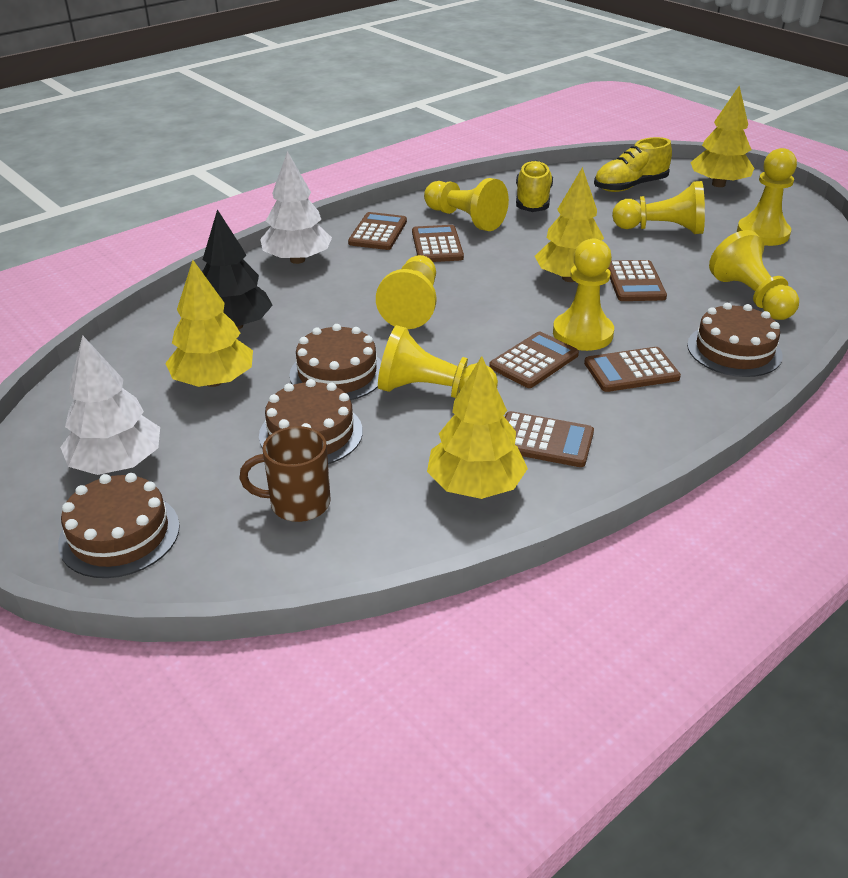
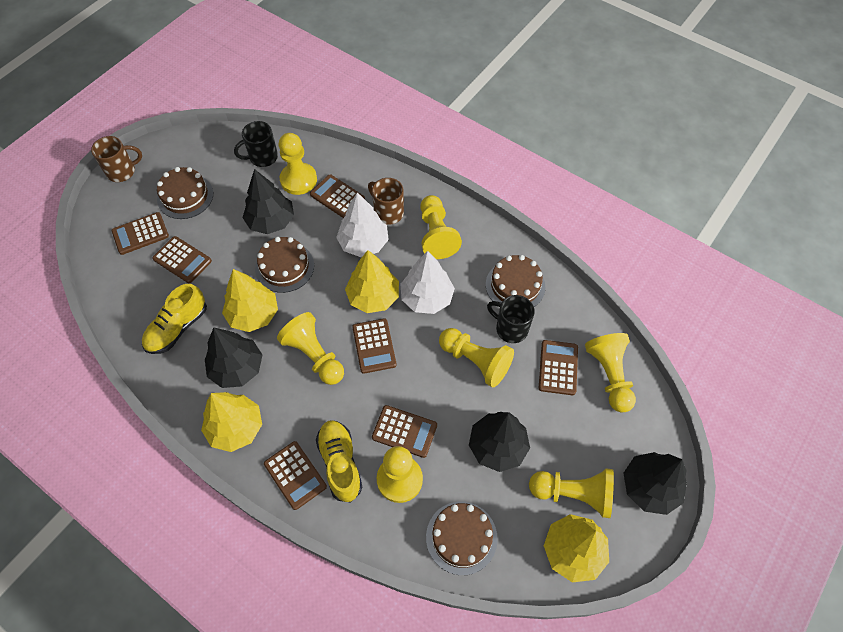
black mug: none = 0 -> [234,121,278,167] [487,295,535,343] = 2
black tree: [202,209,273,330] = 1 -> [205,328,262,388] [242,169,294,234] [469,412,530,472] [623,452,687,515] = 4
brown calculator: [348,212,407,250] [412,225,464,262] [489,331,579,388] [505,411,594,467] [584,347,681,392] [608,260,667,301] = 6 -> [111,212,169,255] [152,236,212,283] [264,441,327,510] [310,174,365,218] [352,319,397,374] [372,405,437,458] [539,340,578,395] = 7
brown mug: [239,426,330,522] = 1 -> [91,136,142,182] [368,178,404,225] = 2

